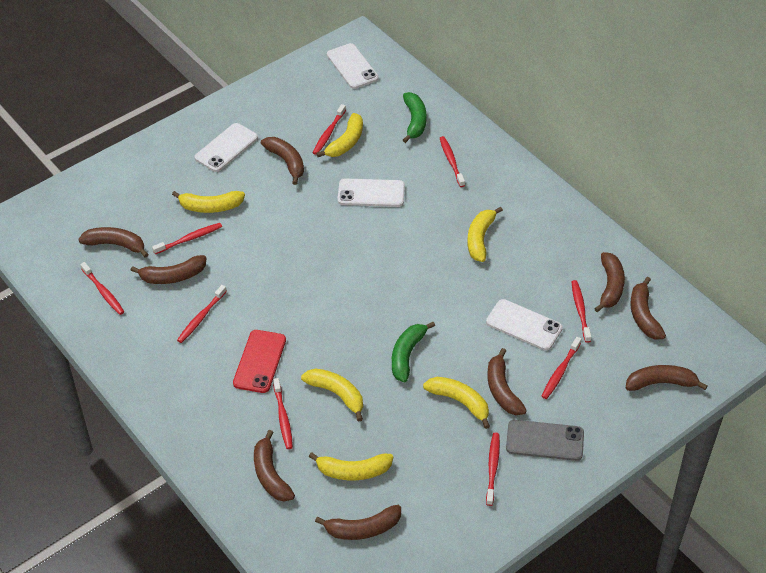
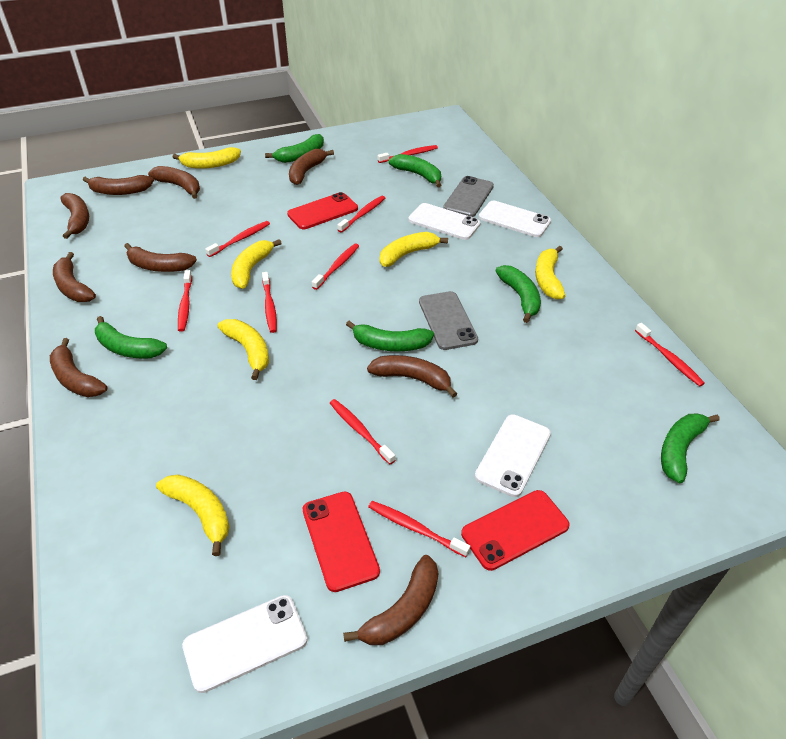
green banana: [392,322,435,382] [403,92,426,143] = 2 -> [95,316,167,359] [265,134,324,163] [346,320,434,352] [389,154,441,188] [495,265,541,323] [661,413,720,483] = 6
grey phone: [506,420,584,461] = 1 -> [419,291,478,350] [443,176,494,217] = 2
red phone: [233,330,286,393] = 1 -> [287,192,358,229] [303,492,380,592] [461,490,570,571] = 3

